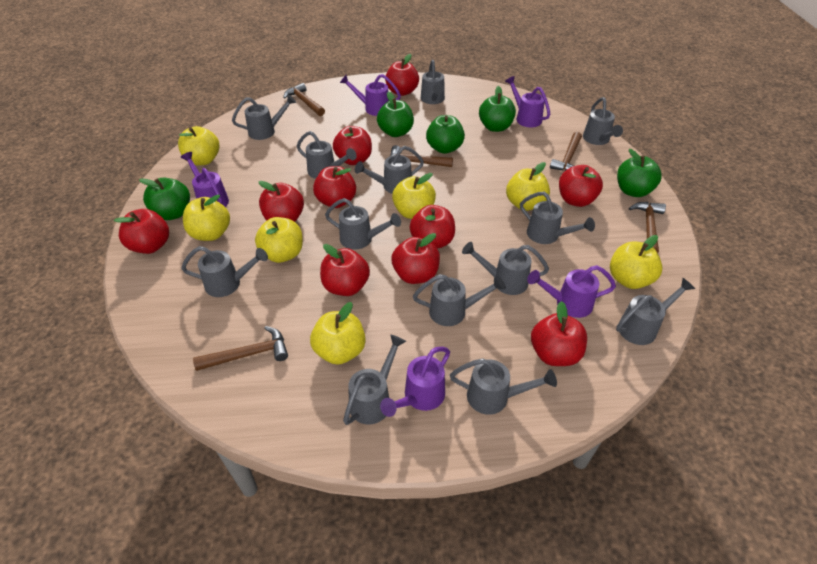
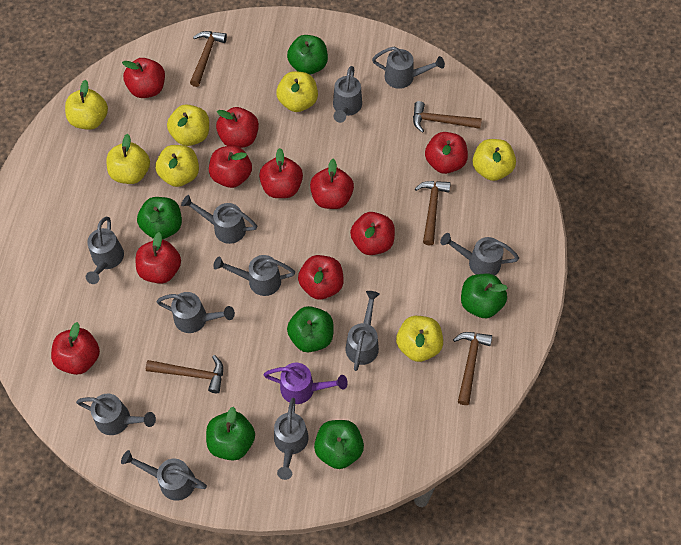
green apple: [139,177,190,220] [377,91,414,137] [426,115,465,154] [479,86,516,132] [617,149,662,197] = 5 -> [137,197,182,239] [206,407,255,461] [287,35,328,75] [287,306,334,352] [314,420,364,469] [461,273,508,318] = 6
grey watering can: [181,246,268,297] [232,95,296,140] [297,131,357,179] [325,198,401,250] [343,335,406,425] [355,146,424,194] [413,274,506,326] [421,60,445,104] [450,358,557,415] [462,242,549,295] [520,192,595,244] [583,97,623,145] [616,278,695,345] = 13 -> [76,394,156,435] [86,217,124,284] [121,450,207,501] [156,292,235,333] [181,195,257,244] [213,255,295,296] [274,398,309,480] [333,66,362,123] [345,291,379,371] [372,47,445,89] [440,233,519,275] = 11
purple watering can: [181,152,229,207] [340,74,401,116] [380,347,450,417] [505,76,551,127] [527,265,616,318] = 5 -> [264,363,348,404] = 1

